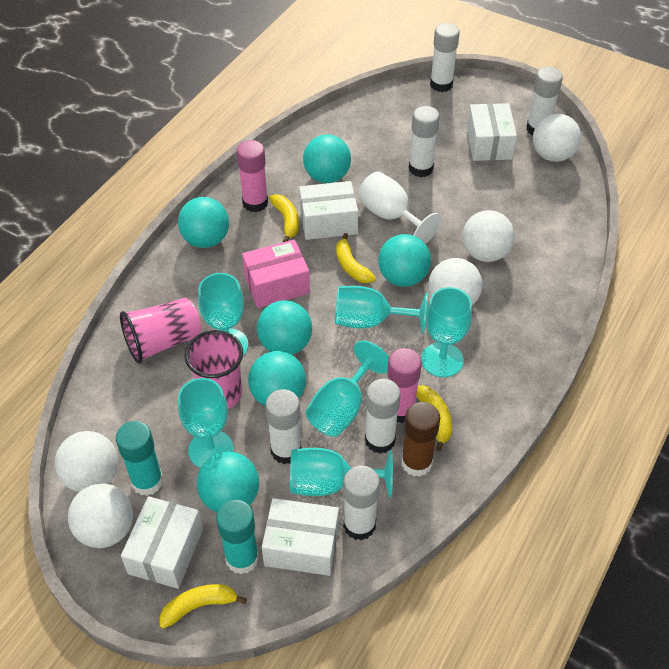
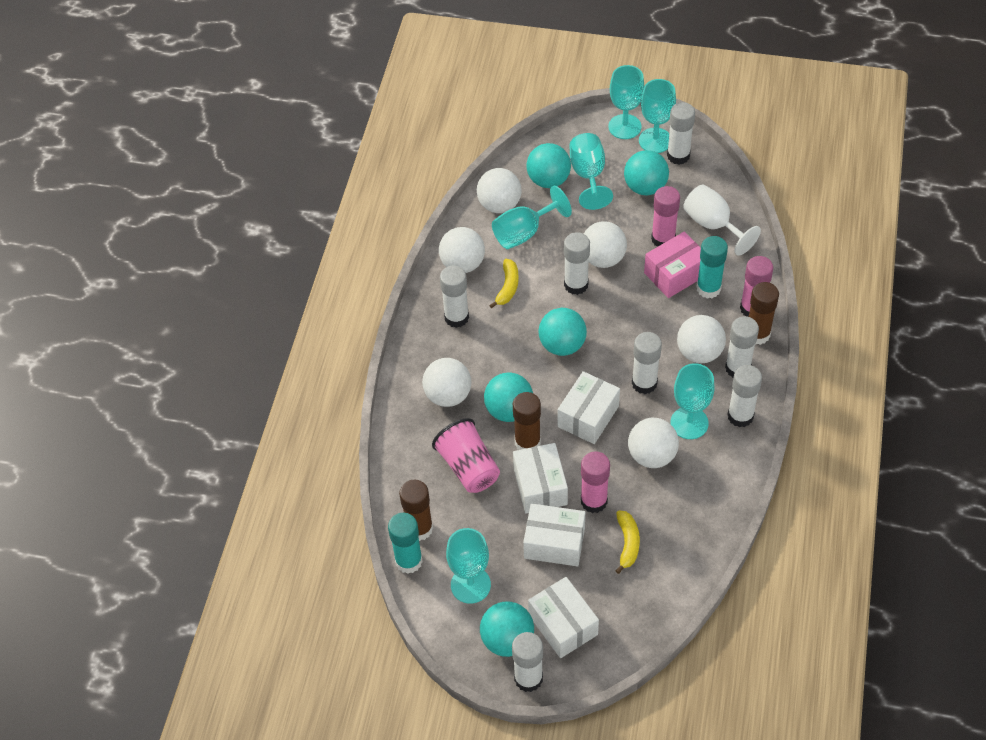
brown glue stick: [401,402,440,477] = 1 -> [399,480,433,541] [513,392,541,450] [749,282,779,345] = 3
pink cup: [120,298,201,363] [184,330,243,409] = 2 -> [432,418,500,493] = 1
pink glue stick: [237,140,268,212] [387,348,422,423] = 2 -> [581,451,610,513] [651,186,680,247] [740,256,773,317] = 3
turquoise ball: [178,197,229,248] [197,451,259,512] [248,351,306,406] [257,300,312,355] [303,134,351,183] [378,234,431,287] = 6 -> [480,602,534,657] [484,372,533,422] [527,143,571,188] [538,308,587,356] [624,150,669,195] = 5
white ball: [55,431,118,492] [68,484,133,548] [428,258,482,305] [462,210,515,262] [533,114,581,162] = 5 -> [422,358,471,407] [439,227,485,273] [477,168,522,213] [584,221,627,268] [628,418,679,468] [677,315,726,363] = 6
white glue stick: [265,389,301,464] [343,466,380,541] [365,379,401,454] [409,106,440,177] [430,23,460,92] [526,67,563,135] = 6 -> [440,266,469,328] [512,632,543,692] [564,232,590,295] [632,332,662,394] [667,102,695,165] [725,316,759,378] [727,365,762,427] = 7
yellow banana: [160,584,247,629] [269,194,299,242] [336,233,376,283] [416,385,452,451] = 4 -> [489,259,519,308] [616,510,640,574] = 2

